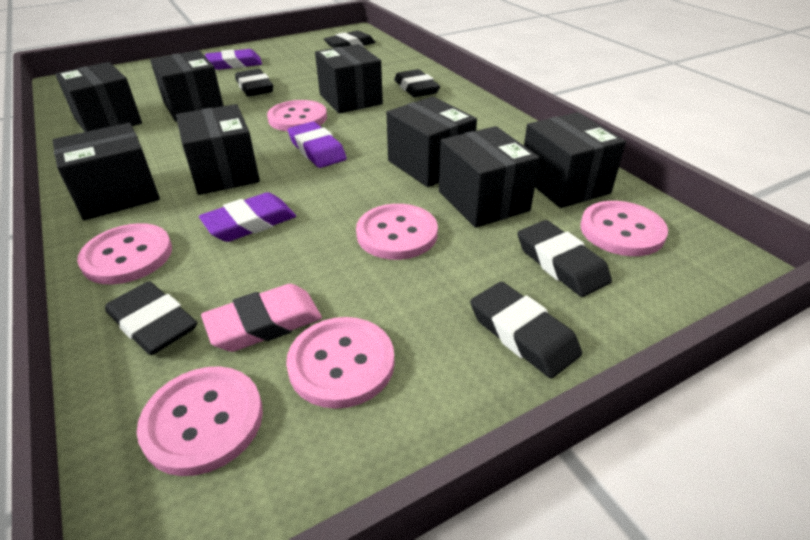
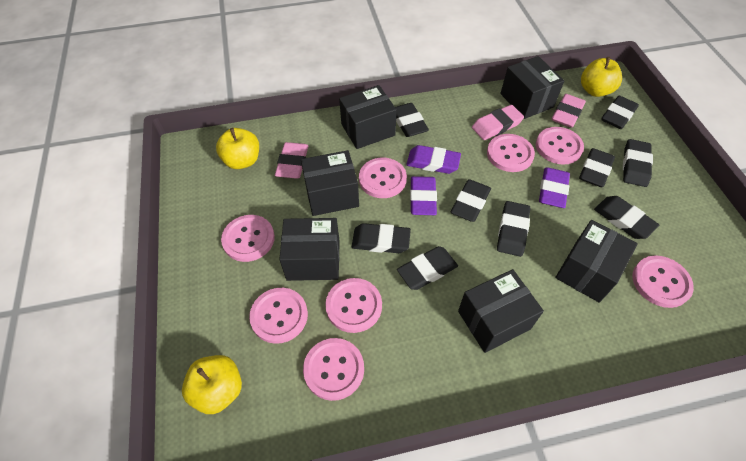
black box: [53,123,160,220] [55,62,142,132] [150,50,223,122] [176,104,260,195] [315,44,383,114] [386,97,477,187] [439,126,540,228] [524,112,626,208] = 8 -> [279,218,340,281] [301,150,359,216] [339,85,397,149] [458,269,544,353] [500,56,564,119] [555,220,638,303] = 6
black eraser: [105,281,197,355] [235,69,273,97] [324,30,375,48] [394,69,440,97] [470,282,582,378] [517,220,612,297] = 6 -> [352,223,411,253] [395,103,429,137] [397,246,458,290] [451,179,491,222] [497,201,530,257] [579,148,615,187] [594,196,659,239] [601,96,639,129] [623,139,653,187] = 9
pink button: [77,223,172,285] [137,366,263,476] [267,100,327,131] [286,317,395,409] [356,204,438,260] [581,201,668,256] = 6 -> [221,215,275,262] [249,288,308,344] [303,338,364,401] [325,278,382,333] [359,158,407,198] [487,134,535,172] [536,127,584,165] [632,255,694,308] = 8
pink eraser: [201,284,322,352] = 1 -> [275,142,308,179] [472,105,524,140] [552,94,586,128] = 3
yellow apple: none = 0 -> [182,355,242,414] [216,128,259,169] [581,57,622,97] = 3

